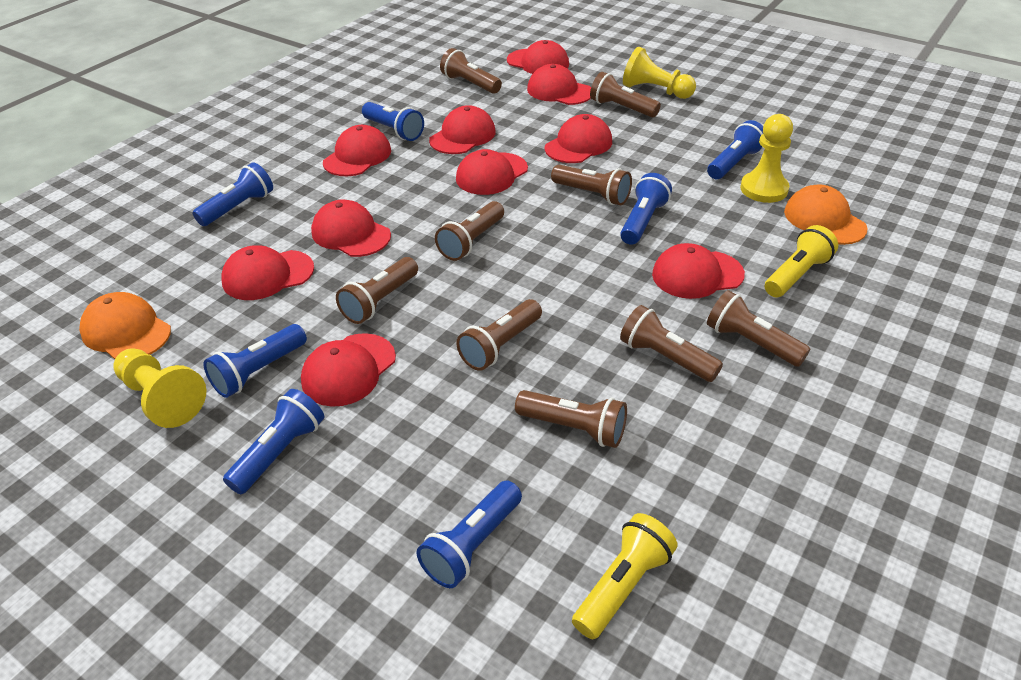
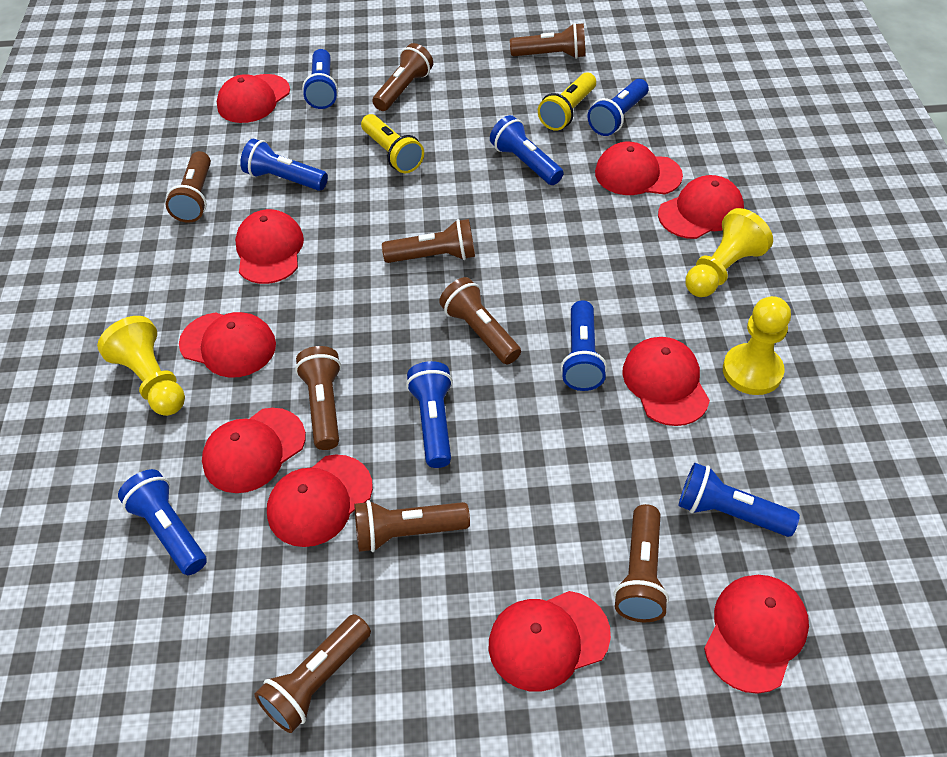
blue flashlight: [192,162,273,226] [203,324,307,398] [223,389,324,494] [362,102,424,141] [417,481,522,588] [620,173,672,245] [707,120,764,179] = 7 -> [118,469,207,575] [240,138,328,191] [302,49,338,109] [406,361,453,468] [490,115,564,185] [561,300,607,391] [587,79,649,136] [679,463,800,537] = 8
orange cap: [79,292,171,359] [784,184,867,245] = 2 -> none = 0

